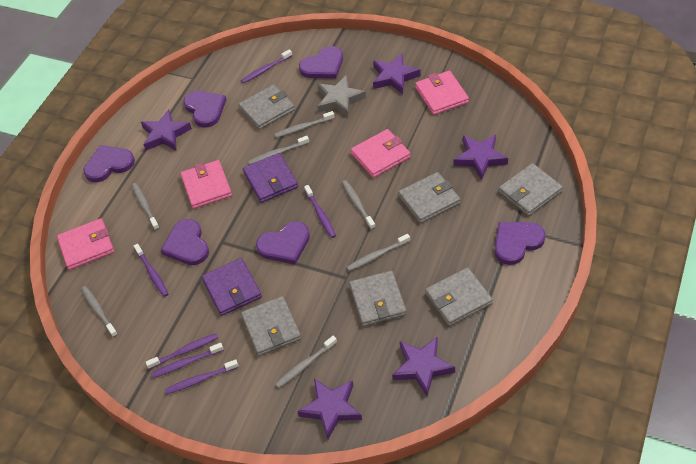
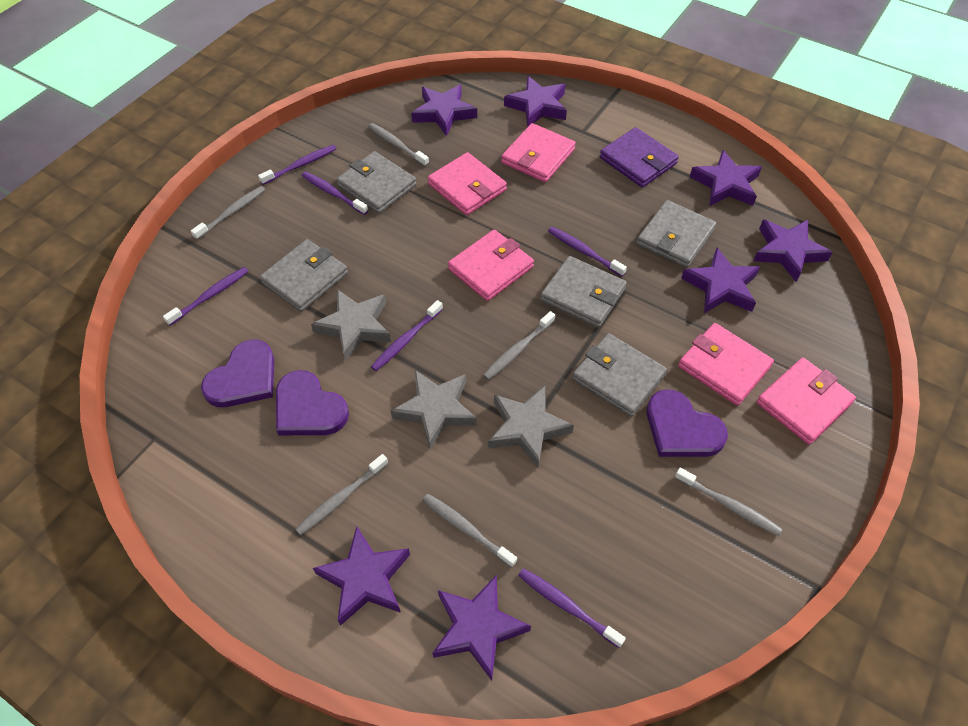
grey star: [317,75,366,117] = 1 -> [311,289,391,361] [391,370,477,449] [488,386,574,468] = 3
grey toothbrush: [81,286,118,337] [132,183,159,230] [248,136,309,165] [274,111,335,138] [275,336,337,388] [342,180,376,230] [347,234,410,271] = 7 -> [191,186,265,240] [295,454,388,535] [368,123,429,166] [423,494,517,568] [483,311,555,380] [675,468,782,536] = 6
grey wallet: [238,84,295,130] [241,296,301,356] [349,271,407,326] [398,172,461,223] [425,267,493,326] [499,163,563,216] = 6 -> [260,239,348,312] [336,151,417,214] [540,256,627,328] [572,333,667,417] [637,200,717,268] = 5
pink wallet: [57,218,114,270] [180,160,232,209] [351,129,411,178] [415,71,469,115] = 4 -> [428,152,507,215] [448,230,534,301] [501,123,576,182] [678,323,774,406] [757,357,856,445] = 5
purple heart: [83,145,135,182] [160,219,209,265] [183,91,227,127] [256,221,310,264] [299,46,343,79] [495,222,546,265] = 6 -> [201,340,274,407] [276,370,349,435] [647,389,728,457] = 3
purple star: [141,109,192,151] [297,379,362,439] [373,53,421,94] [392,337,455,396] [454,135,508,180] = 5 -> [313,526,410,626] [411,84,477,136] [432,575,531,681] [504,76,567,127] [681,248,760,313] [690,150,762,206] [753,219,833,282] = 7
purple wallet: [202,258,262,316] [243,153,298,203] = 2 -> [600,127,679,187] = 1

